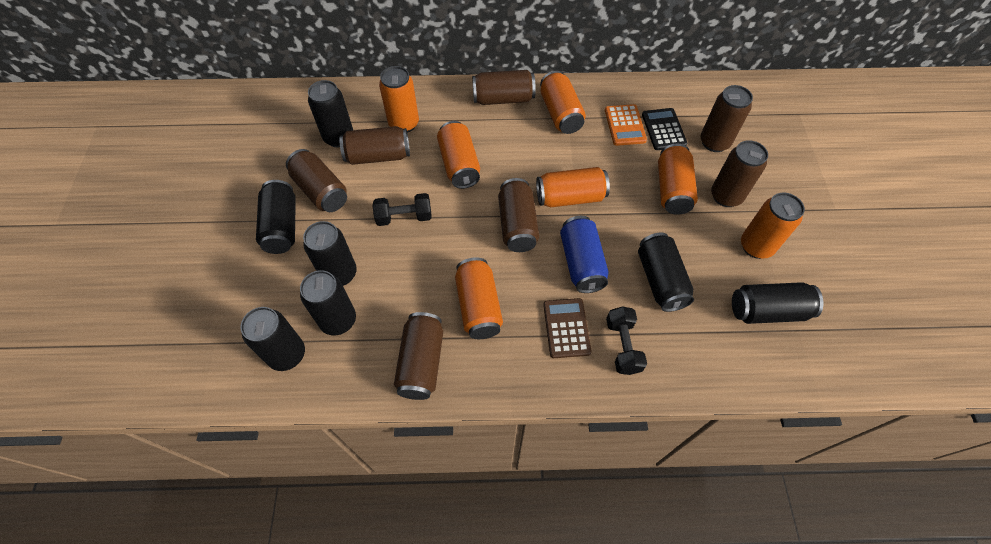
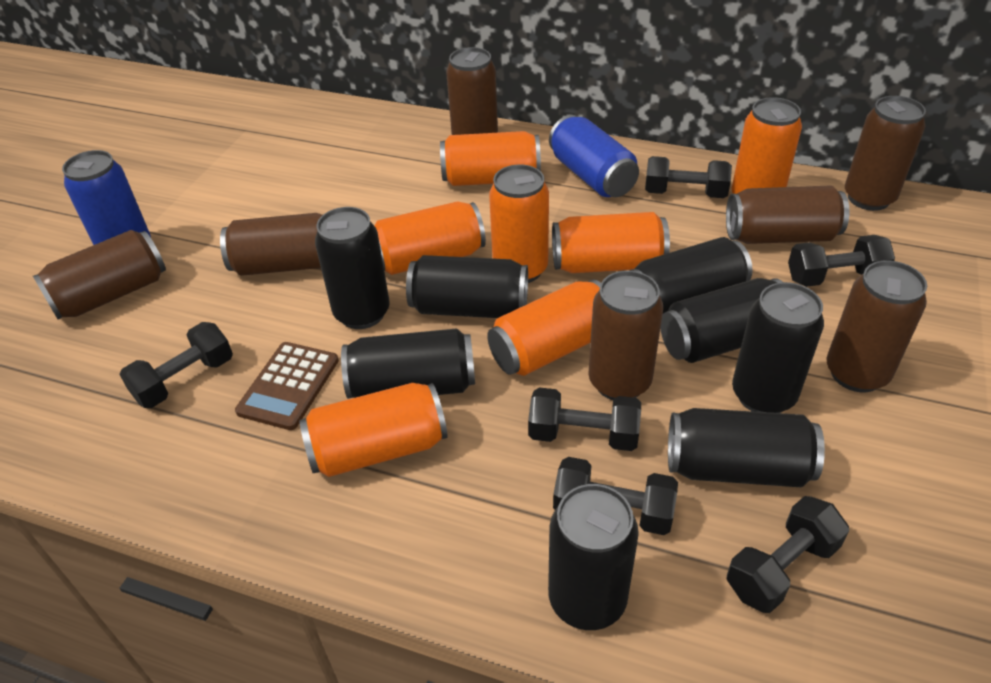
black calculator: [642,108,688,150] = 1 -> none = 0
black can: [240,307,305,371] [256,180,296,254] [300,270,356,335] [303,221,357,286] [308,80,353,147] [638,232,694,312] [732,282,824,324] = 7 -> [315,207,390,329] [341,328,475,399] [406,255,528,318] [548,484,639,630] [629,237,753,313] [660,278,783,363] [668,408,825,487] [732,282,824,413] = 8
black dumbbell: [373,193,432,226] [606,306,647,375] = 2 -> [119,322,233,408] [528,387,641,451] [553,457,678,535] [645,156,732,198] [726,496,849,613] [788,235,895,287] = 6
blue can: [560,216,609,293] = 1 -> [62,150,151,245] [549,115,639,197] = 2
orange calculator: [605,104,647,146] = 1 -> none = 0

